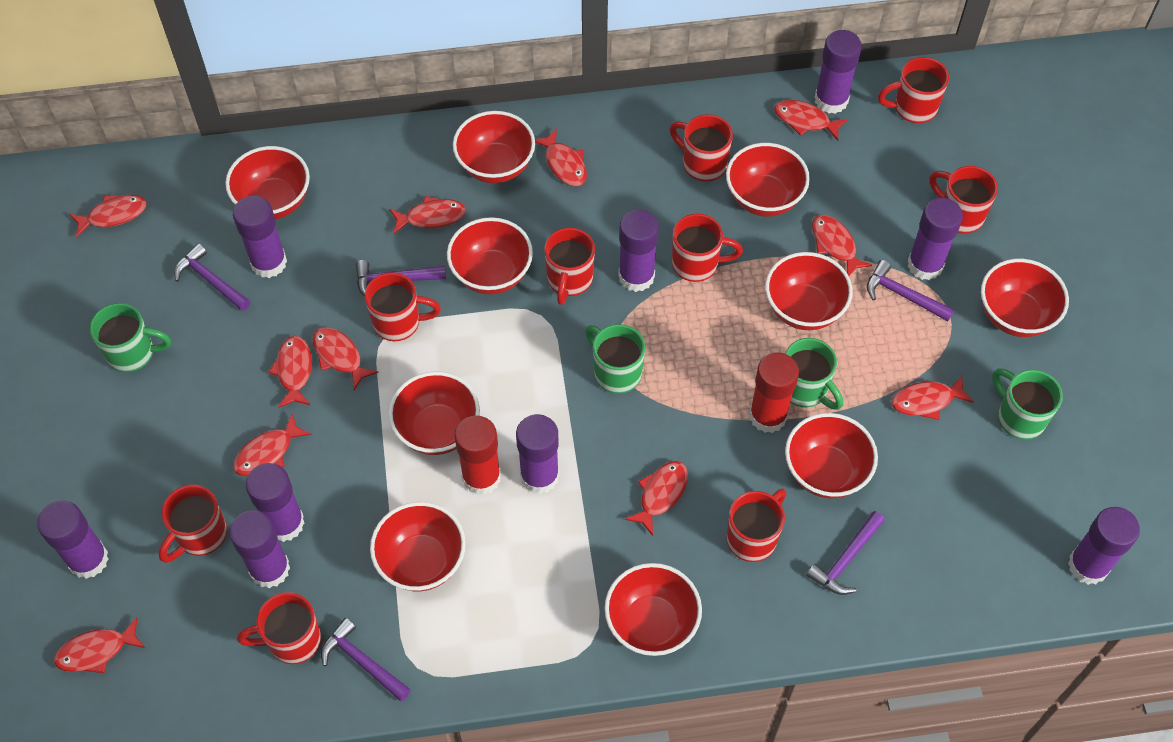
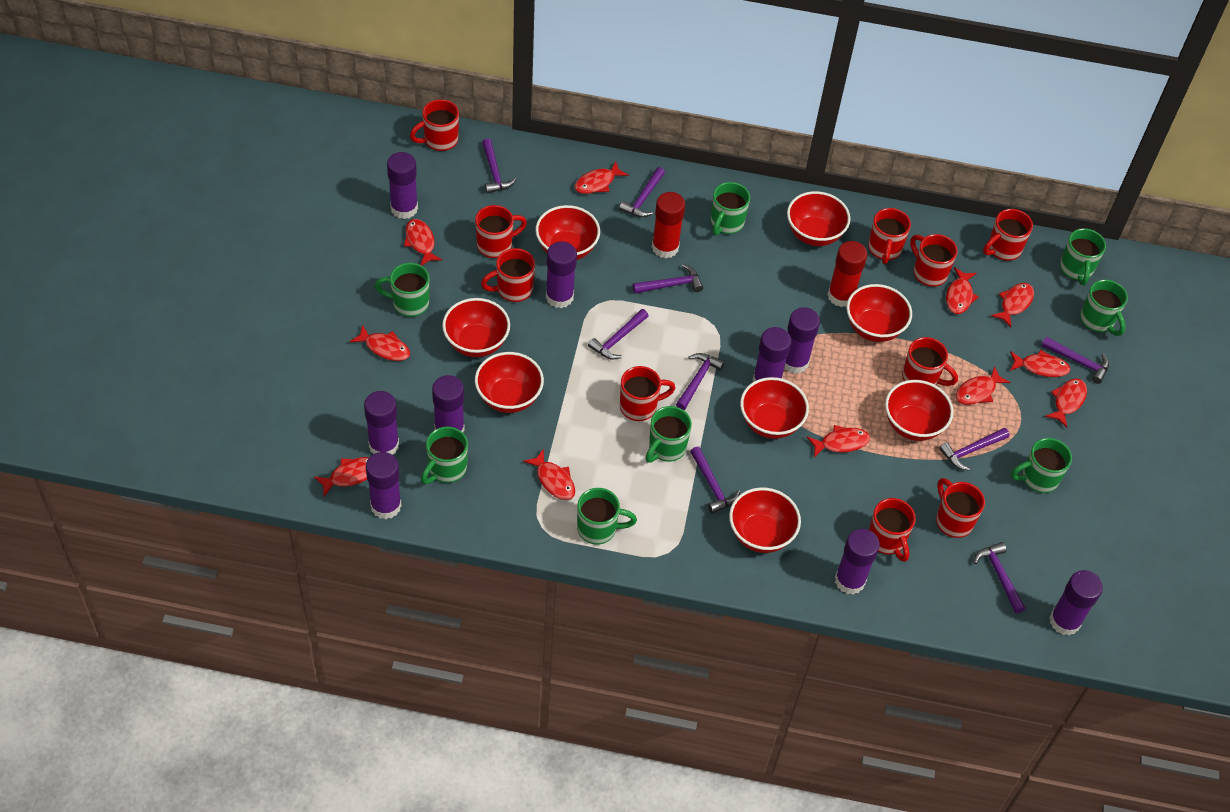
green mug: [90,303,171,372] [585,324,645,394] [785,338,843,410] [992,368,1063,440] = 4 -> [375,263,429,317] [421,426,468,484] [577,488,637,545] [645,406,692,463] [710,182,750,236] [1011,438,1072,493] [1060,228,1106,285] [1080,279,1128,336] = 8
purple hammer: [174,243,250,311] [321,618,411,701] [356,260,446,296] [806,511,885,595] [867,260,954,321] = 5 -> [482,139,516,193] [588,309,649,359] [619,167,665,217] [633,264,703,294] [676,353,725,410] [690,446,740,514] [939,428,1009,470] [974,542,1026,613] [1041,337,1109,384] = 9
red bowl: [225,146,310,219] [370,502,466,591] [389,371,480,455] [447,217,533,294] [453,111,535,183] [605,563,702,656] [726,143,810,216] [765,252,853,330] [785,413,878,498] [981,259,1069,337] = 10 -> [442,298,510,357] [475,352,544,413] [535,205,600,260] [729,487,801,553] [740,377,809,439] [787,191,850,246] [846,284,912,342] [885,380,953,441] = 8
red mug: [159,485,227,563] [237,592,321,664] [365,272,441,341] [544,228,595,305] [670,114,733,181] [672,214,743,282] [727,489,786,562] [878,57,949,123] [930,166,998,233] = 9 -> [410,99,459,151] [475,205,527,258] [481,248,535,302] [620,366,675,421] [868,208,911,264] [869,498,916,562] [902,337,958,386] [910,234,957,287] [936,478,985,538] [983,209,1033,261] = 10

